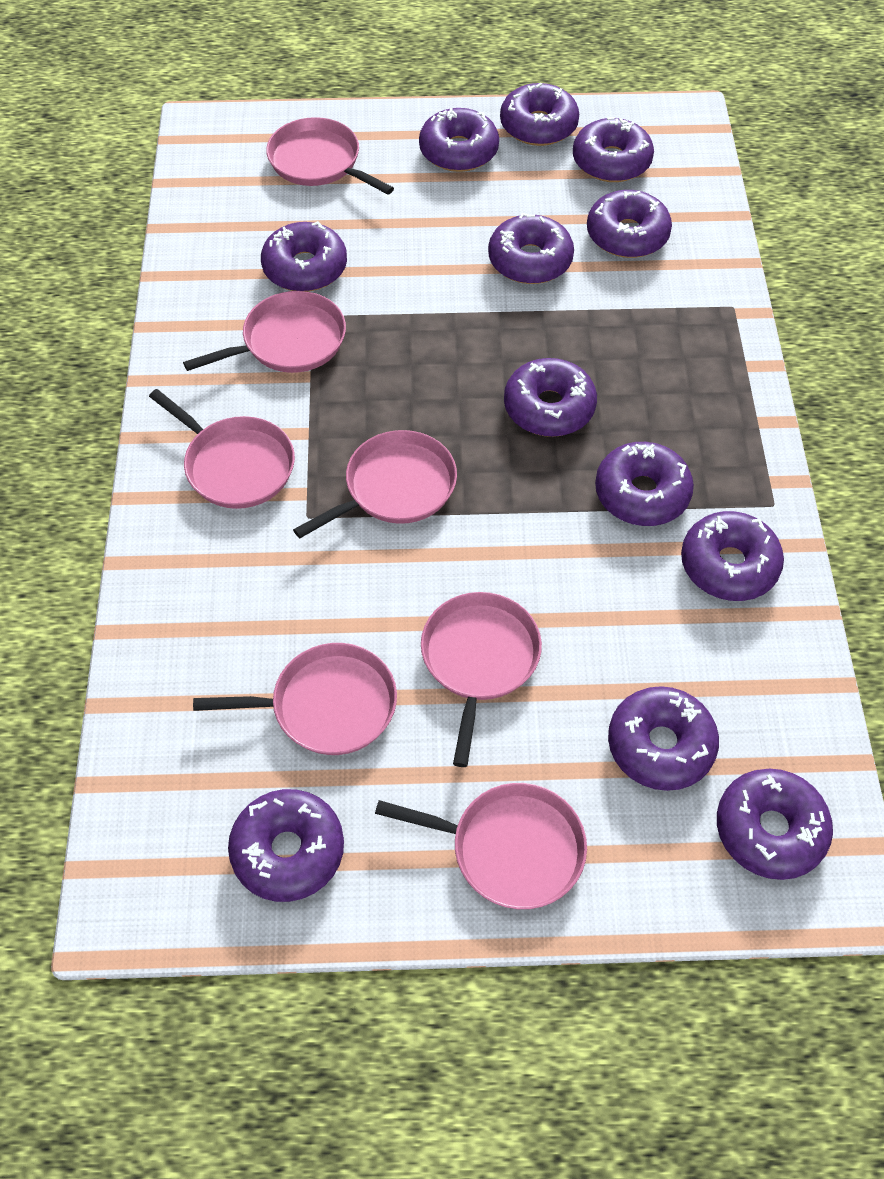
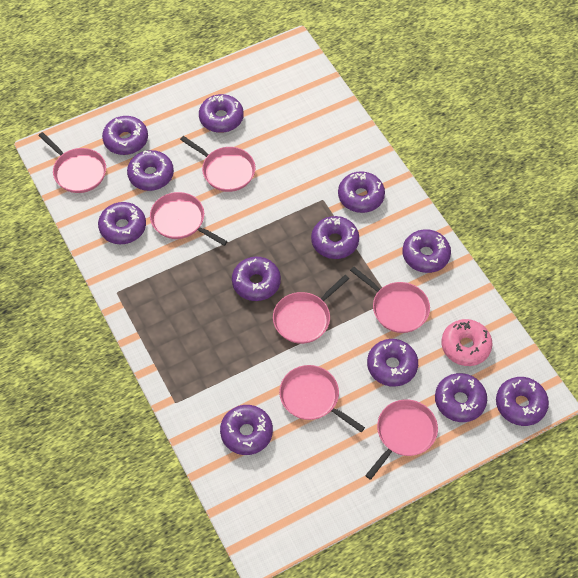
pink donut: none = 0 -> [441,319,492,366] = 1

